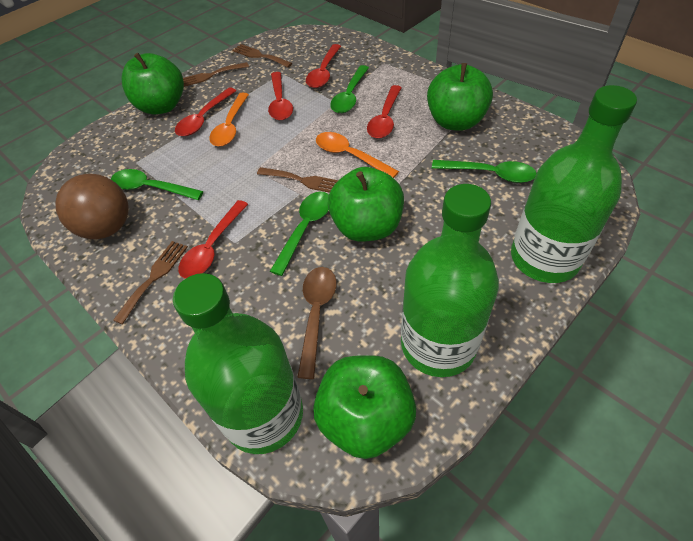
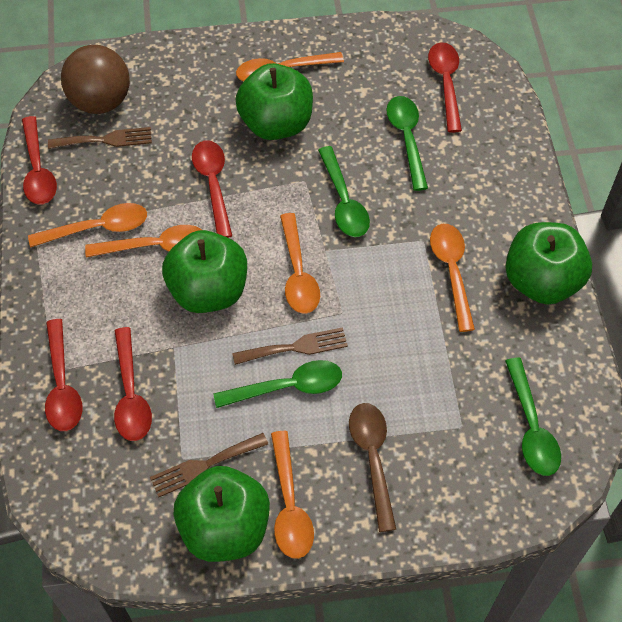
brown fork: [113,241,188,324] [183,62,249,87] [232,44,292,68] [257,167,339,193] = 4 -> [48,127,152,149] [150,433,268,497] [232,327,348,365] = 3
green bottle: [173,273,303,454] [401,184,499,377] [511,85,637,283] = 3 -> none = 0
orange spoon: [209,93,249,147] [316,132,399,178] = 2 -> [28,203,147,248] [85,225,202,257] [236,52,344,81] [271,431,314,559] [280,213,320,314] [430,224,475,332] = 6

